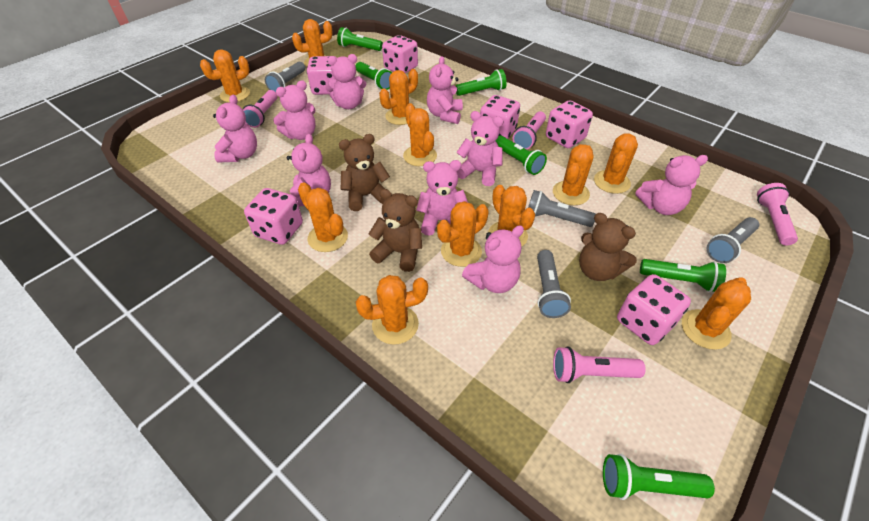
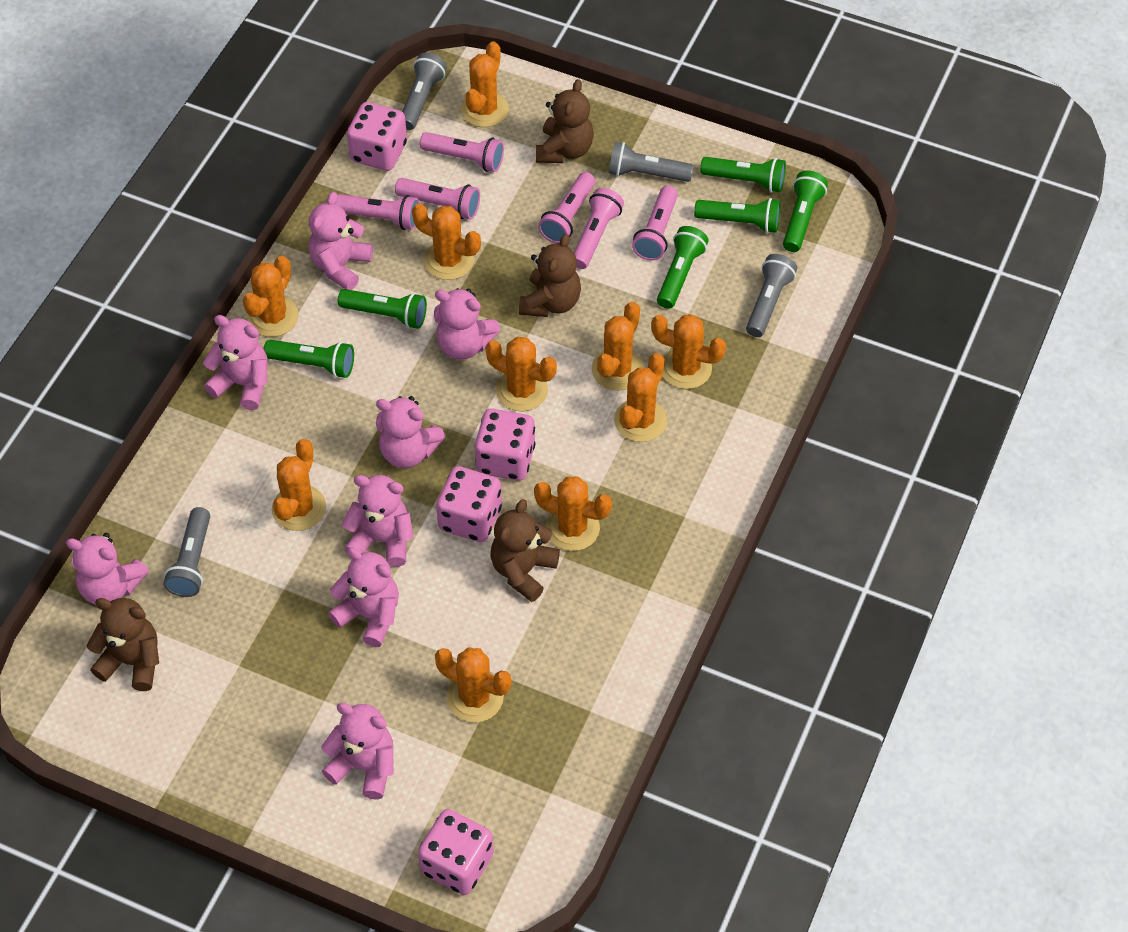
brown teddy bear: [339,134,390,211] [369,189,422,272] [579,213,637,281] = 3 -> [86,598,159,691] [490,499,560,602] [519,234,581,317] [536,79,594,163] = 4
orange cactus: [200,49,250,102] [292,19,333,67] [298,182,348,252] [356,275,428,345] [379,69,418,125] [403,103,437,166] [437,201,489,267] [488,185,535,247] [553,144,593,205] [594,133,638,194] [682,277,751,350] = 11 -> [243,256,299,337] [272,439,326,531] [412,203,481,280] [435,647,512,723] [461,41,509,127] [486,337,557,411] [534,476,612,551] [592,302,644,391] [614,353,667,442] [651,315,726,389] = 10
pink dice: [244,188,303,245] [307,56,337,95] [382,35,418,73] [480,95,520,139] [546,100,593,148] [617,274,691,345] = 6 -> [347,102,407,171] [418,809,494,895] [436,466,502,542] [475,408,536,481] = 4
pink flashlight: [243,90,277,128] [513,112,546,150] [553,346,646,383] [757,183,798,246] = 4 -> [336,194,419,230] [395,178,480,220] [420,132,504,172] [538,172,595,244] [574,188,624,269] [632,186,678,261] = 6
pink teddy bear: [213,95,257,163] [273,80,315,140] [286,134,331,206] [325,54,366,109] [416,160,468,236] [427,56,463,124] [456,111,503,186] [462,225,524,293] [635,155,708,215] = 9 -> [66,533,149,605] [203,315,268,410] [309,192,373,290] [321,703,394,800] [328,547,399,647] [341,475,414,567] [376,396,446,468] [434,288,500,360] = 8

